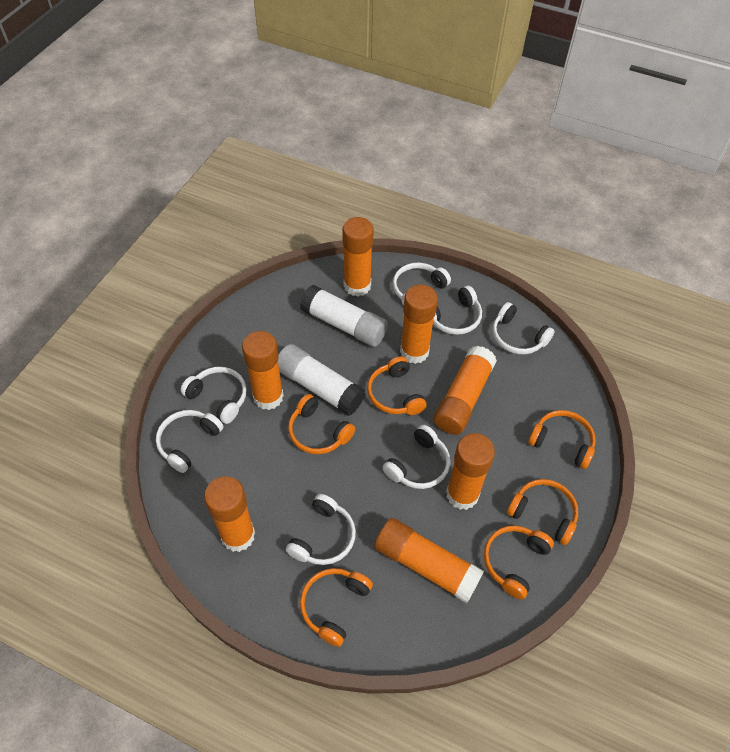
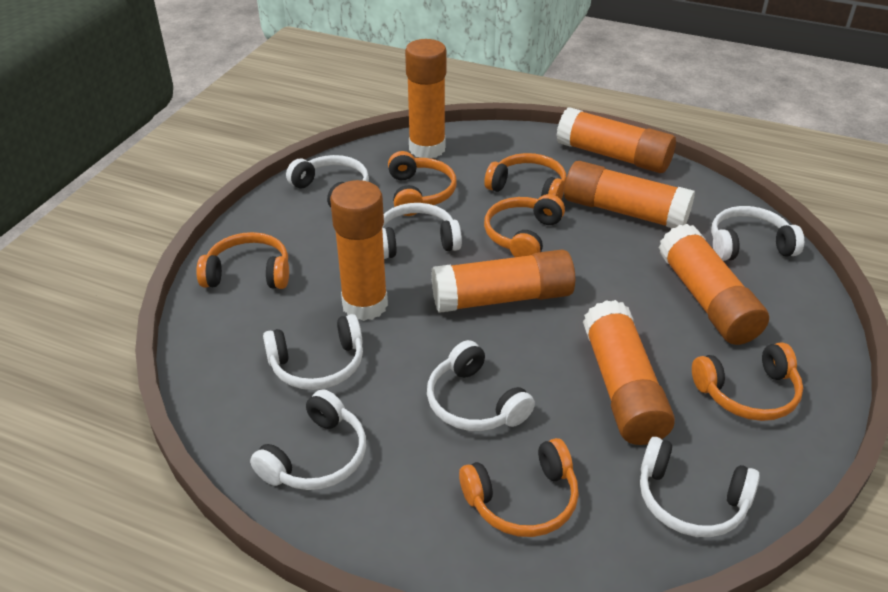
white glue stick: [278,344,365,416] [300,285,388,347] = 2 -> none = 0

